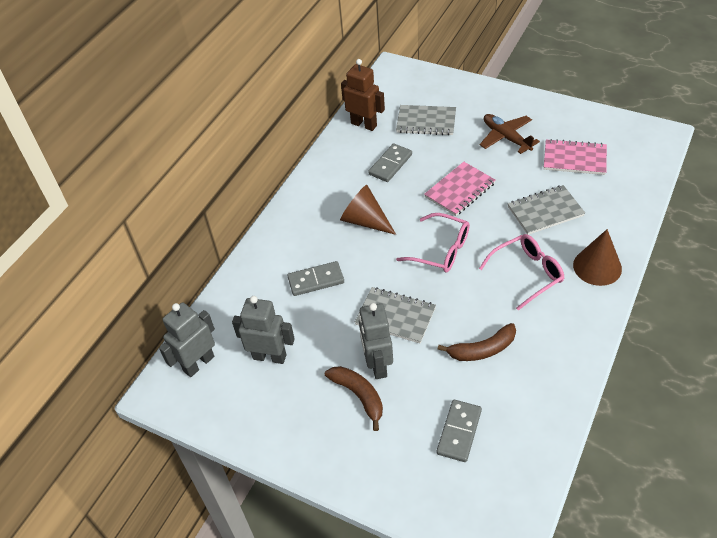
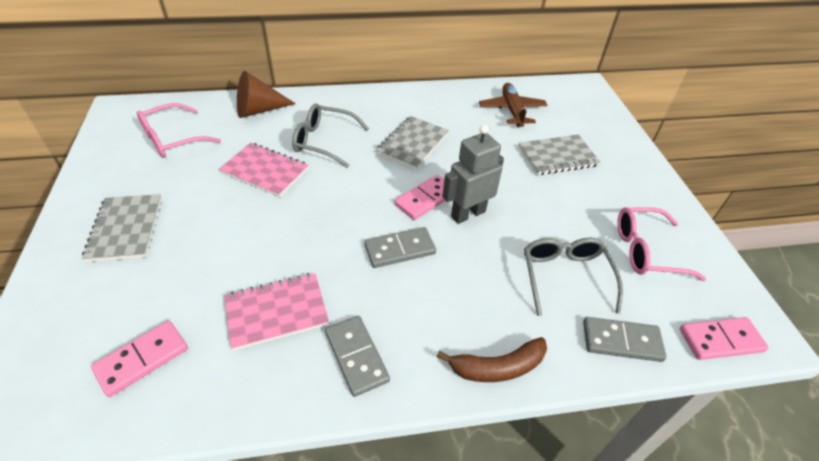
brown banana: [325,366,383,431] [438,323,516,361] = 2 -> [437,337,547,382] = 1
brown cone: [340,185,396,235] [573,229,622,286] = 2 -> [237,71,296,118] = 1
brown robot: [341,59,385,131] = 1 -> none = 0
grey glasses: none = 0 -> [292,103,369,168] [524,237,623,316] = 2
grey robot: [159,303,215,377] [232,296,295,364] [359,303,393,379] = 3 -> [442,125,504,224] = 1
pink domino: none = 0 -> [91,320,188,397] [395,175,446,220] [680,317,769,360] = 3

